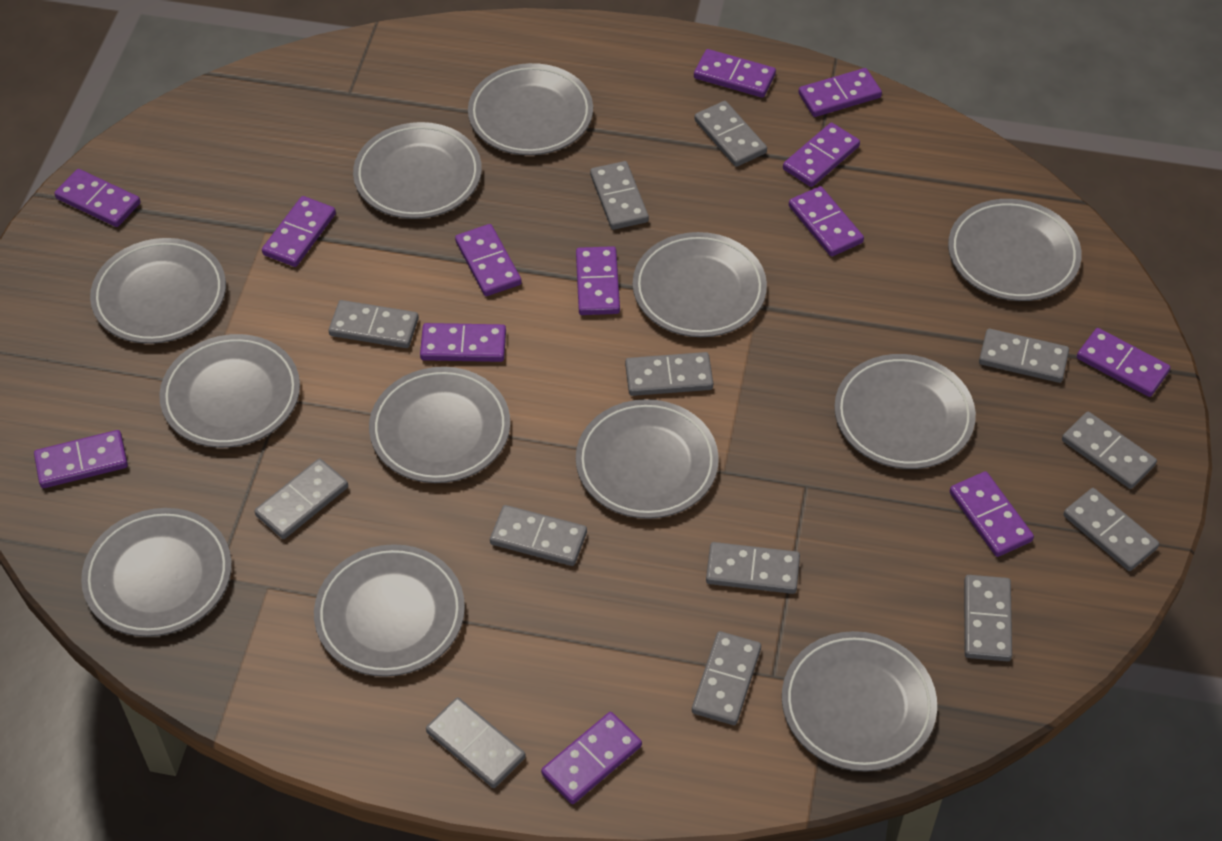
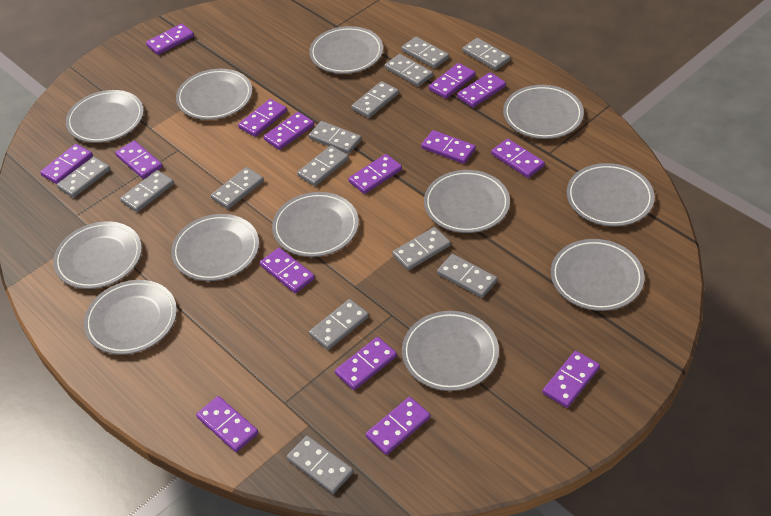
purple domino: [34,430,128,488] [54,169,140,227] [262,196,336,267] [420,323,506,362] [455,224,522,296] [541,712,642,804] [576,246,620,315] [694,49,776,98] [783,123,860,187] [789,186,864,257] [799,68,882,117] [950,471,1034,557] [1077,328,1171,397] = 13 -> [40,144,93,184] [115,141,163,179] [146,24,194,55] [196,396,258,452] [238,99,287,137] [260,248,315,293] [263,112,314,150] [335,337,397,390] [349,154,402,194] [366,397,430,455] [421,130,476,164] [429,63,475,99] [457,72,506,108] [491,139,545,178] [542,351,600,408] = 15

